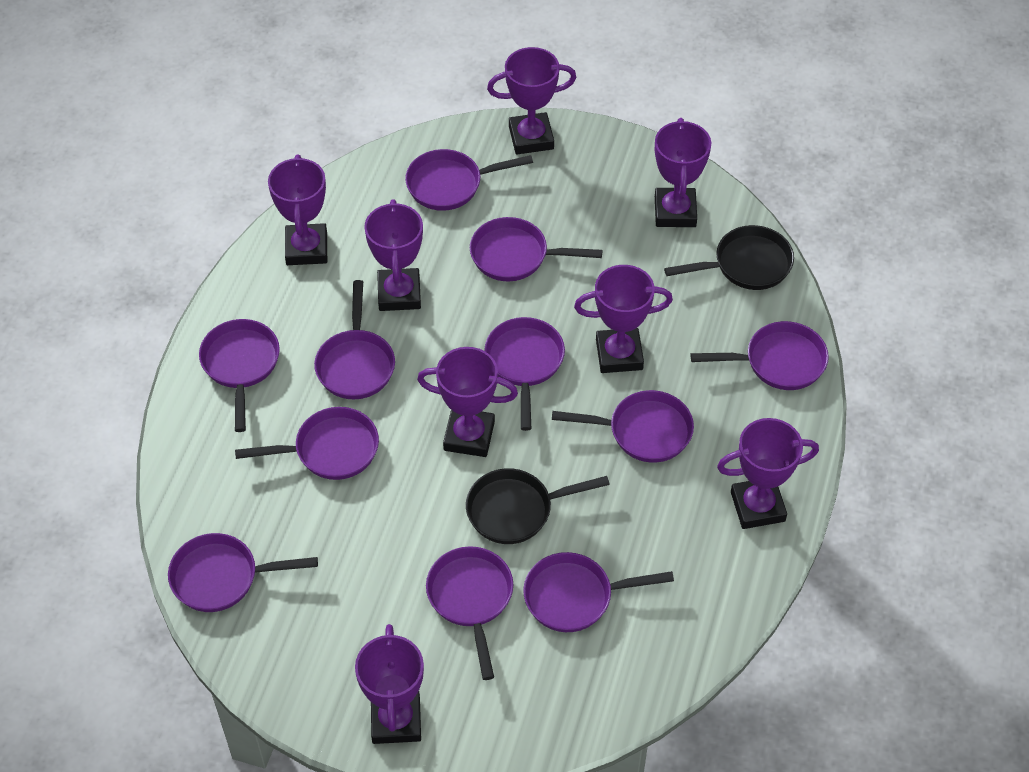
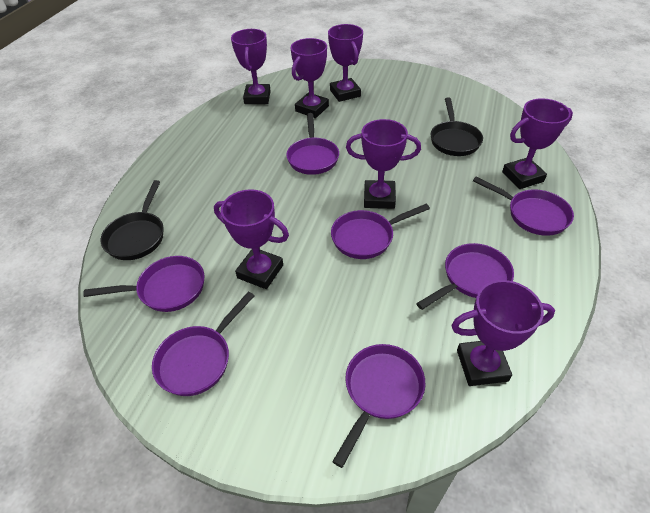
purple pan: [168,533,318,612] [199,319,280,432] [235,407,379,480] [314,280,395,399] [405,149,533,211] [426,546,513,680] [470,217,603,281] [485,317,565,431] [523,552,674,632] [552,390,694,463] [690,321,829,390] = 11 -> [83,256,205,312] [152,292,254,396] [286,113,339,175] [331,204,430,259] [332,344,425,468] [416,243,514,310] [473,176,574,236] = 7
purple trophy: [268,155,327,265] [355,624,424,744] [364,199,423,311] [417,347,518,457] [487,47,577,154] [574,265,673,373] [655,118,711,227] [717,418,819,529] = 8 -> [214,189,289,289] [231,29,271,104] [291,38,329,118] [328,24,363,102] [346,119,421,209] [451,280,555,386] [502,98,573,189] = 7

